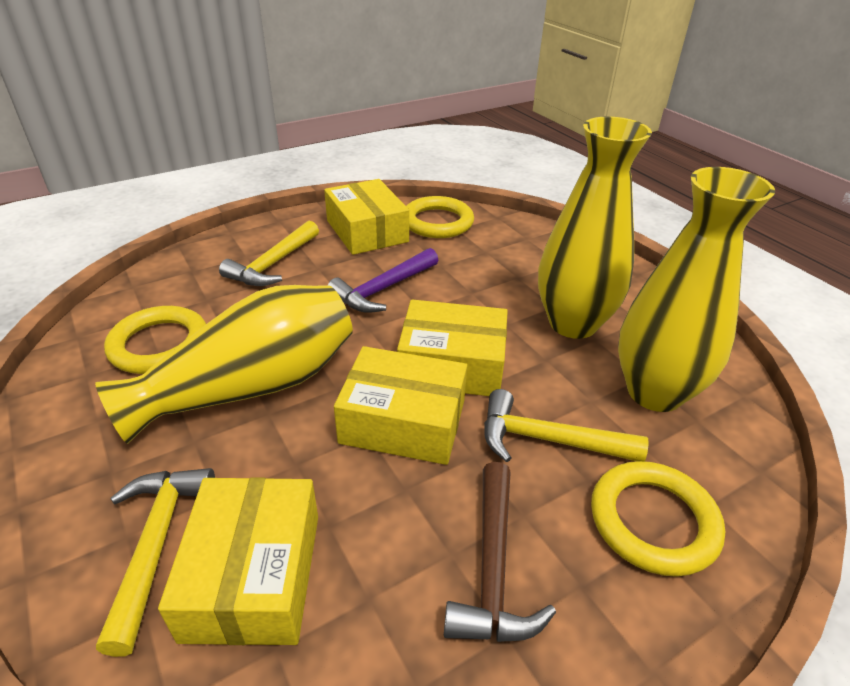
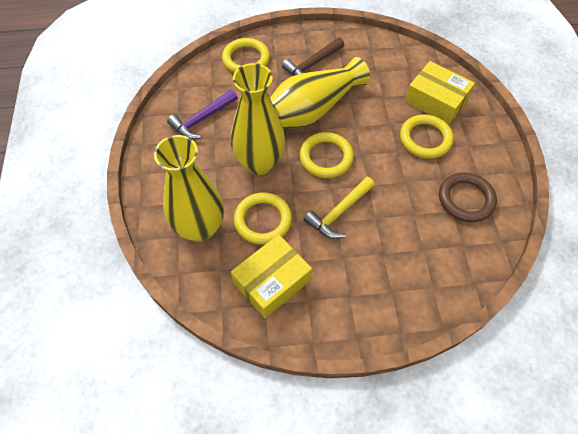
brown ring: none = 0 -> [439,172,497,222] = 1
yellow box: [158,477,318,645] [324,179,409,255] [334,346,467,465] [397,299,508,396] = 4 -> [231,234,312,318] [405,61,475,125] = 2
yellow hammer: [96,468,215,657] [219,221,319,286] [484,389,649,462] = 3 -> [304,176,375,239] = 1
yellow ring: [104,306,206,374] [406,196,474,238] [591,461,725,577] = 3 -> [222,38,270,73] [234,192,292,245] [300,132,354,178] [400,114,454,159] = 4

